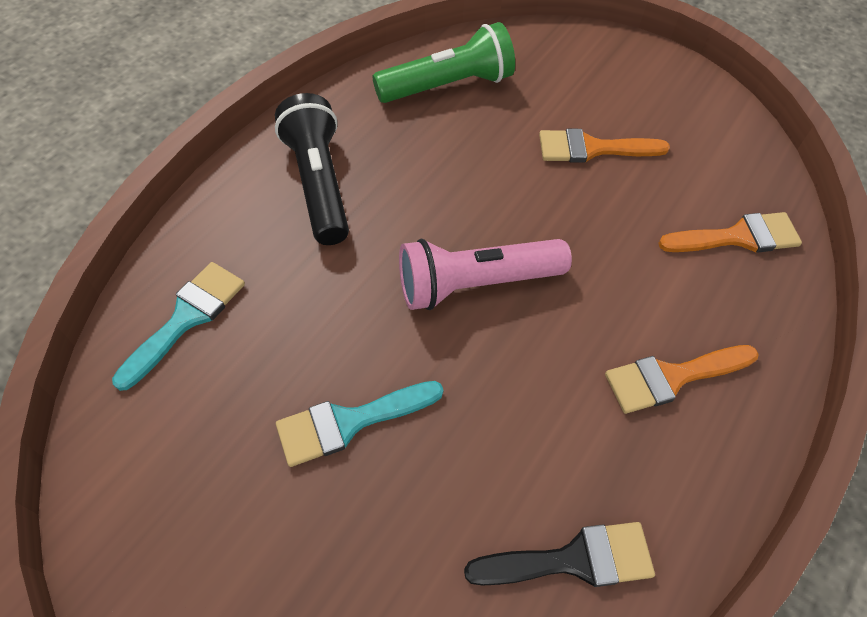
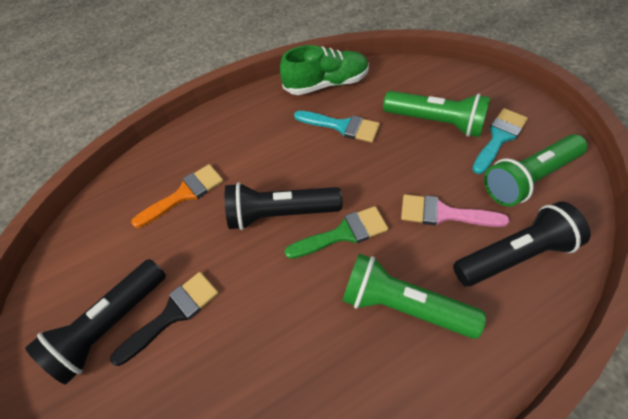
black flashlight: [275,93,349,245] = 1 -> [25,259,166,385] [225,182,342,230] [453,201,590,287] = 3
green brush: none = 0 -> [285,206,388,259] = 1
green flashlight: [372,22,515,103] = 1 -> [342,254,486,339] [383,91,491,137] [484,134,587,207] = 3
green shoe: none = 0 -> [280,45,369,95] = 1
orange brush: [539,129,670,163] [605,345,759,414] [658,212,802,253] = 3 -> [131,164,224,228] = 1
pink brush: none = 0 -> [401,194,510,227] = 1
pink flashlight: [399,239,572,310] = 1 -> none = 0

